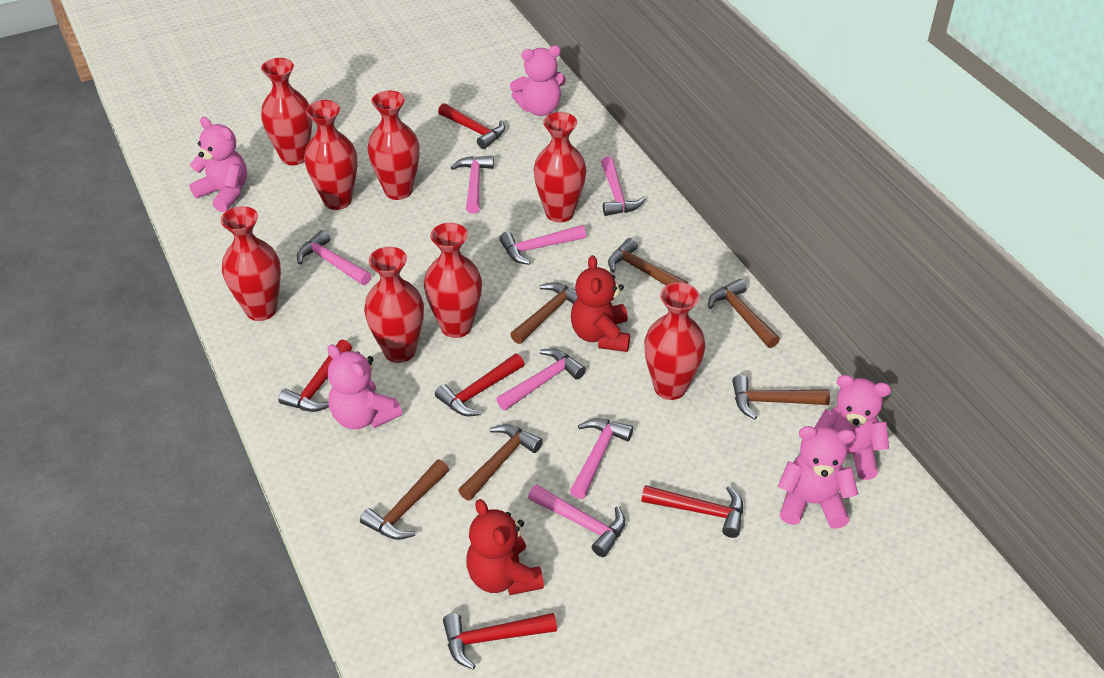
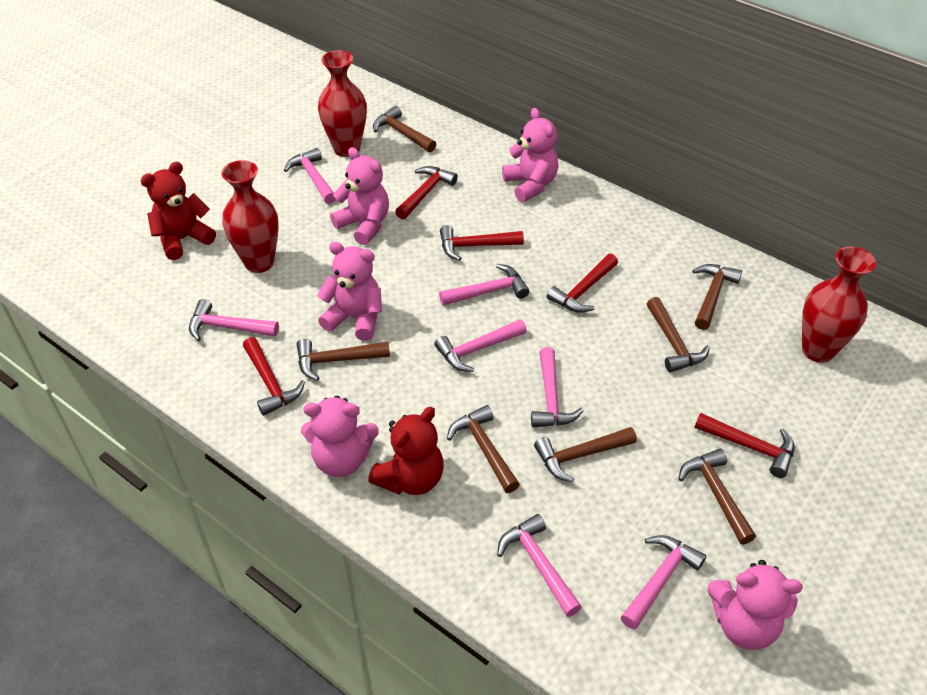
brown hammer: [360,460,449,540] [458,424,543,501] [510,282,577,344] [608,238,688,285] [708,279,780,348] [732,375,830,419] = 6 -> [297,339,390,381] [373,106,436,152] [447,405,520,493] [534,427,637,482] [647,297,710,372] [678,449,756,545] [692,264,742,330] = 7
red vase: [221,206,281,321] [261,58,312,165] [304,100,357,210] [364,247,424,363] [368,91,420,200] [424,223,482,338] [534,112,586,223] [644,282,706,400] = 8 -> [222,160,279,273] [318,50,367,157] [802,247,876,363] = 3

